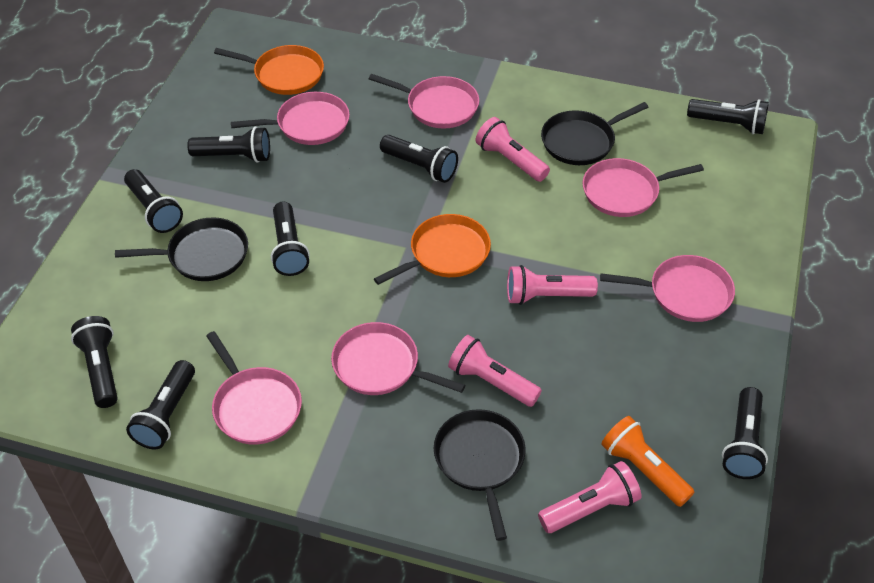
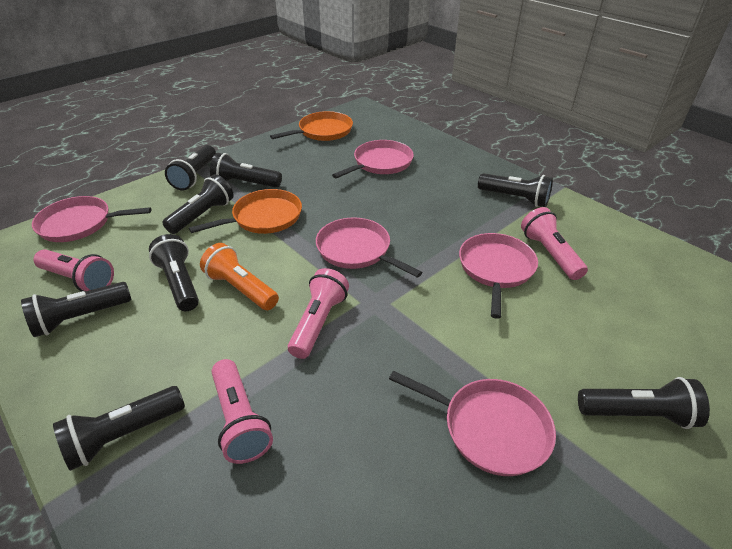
black pan: [115,217,248,281] [434,409,526,541] [541,102,648,165] = 3 -> none = 0
pink pan: [207,331,302,445] [231,92,350,145] [331,322,465,395] [369,74,479,128] [582,158,704,217] [600,255,735,322] = 6 -> [32,196,151,242] [316,218,423,278] [332,140,414,178] [389,371,556,476] [459,233,538,319] = 5

